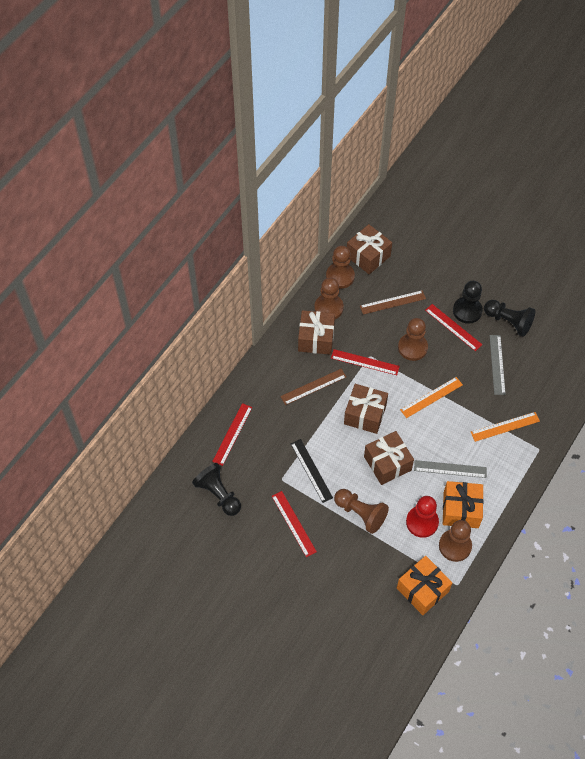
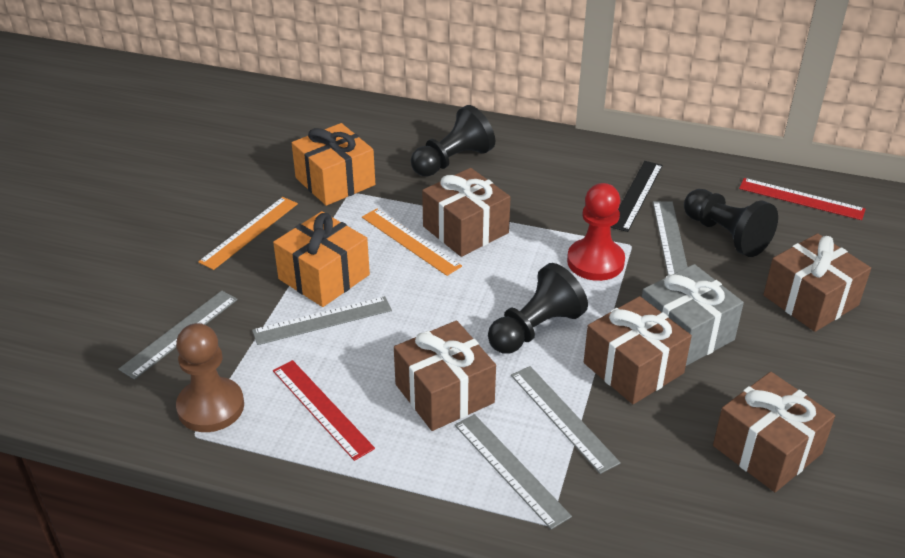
brown gift: [298,310,335,355] [344,384,388,434] [347,224,392,274] [364,431,414,485] = 4 -> [394,320,496,431] [422,168,511,257] [584,296,692,404] [713,372,835,492] [763,233,871,332] = 5
brown pawn: [314,278,344,319] [326,246,355,289] [334,489,389,534] [398,318,428,361] [439,520,472,562] = 5 -> [176,323,244,432] = 1
brown ruler: [280,369,346,405] [360,290,426,315] = 2 -> none = 0
grey gift: none = 0 -> [642,264,744,366] = 1
grey ruler: [414,460,487,478] [490,335,506,395] = 2 -> [118,291,238,380] [252,296,392,345] [455,414,572,530] [511,366,621,474] [653,201,688,275] = 5
red ruler: [212,403,252,466] [272,491,317,557] [331,349,400,375] [425,304,482,351] = 4 -> [273,360,375,461] [739,178,865,220] = 2

